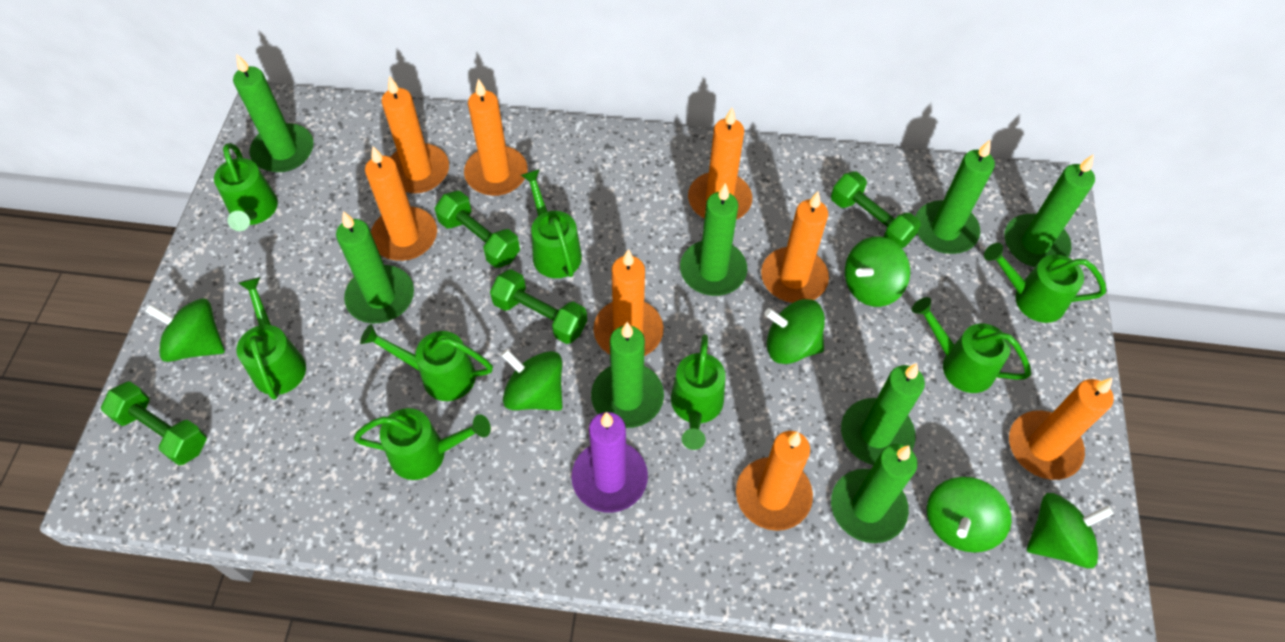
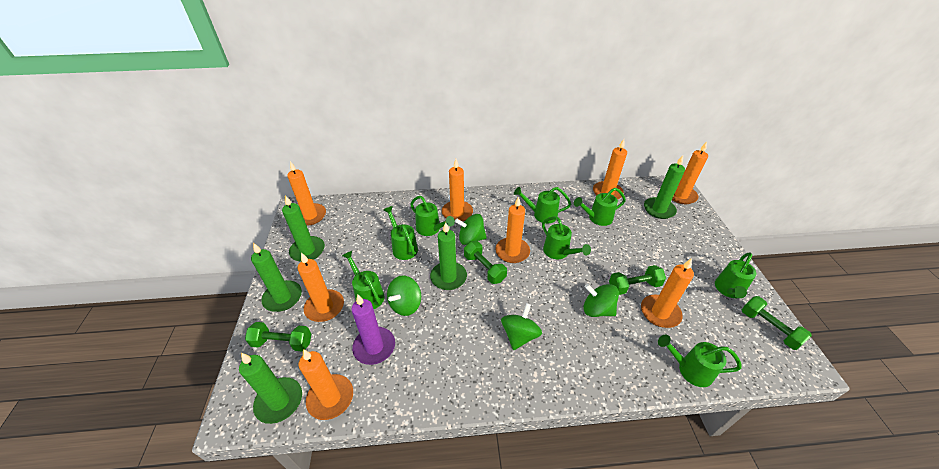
green candle: [233,54,314,172] [336,211,414,323] [591,322,664,428] [680,183,747,296] [831,444,918,543] [841,363,925,465] [915,140,995,254] [1004,154,1095,267] = 8 -> [239,353,302,424] [251,243,302,312] [282,195,325,262] [430,222,467,290] [644,155,685,219] = 5
green spinning top: [145,298,225,362] [501,349,562,410] [764,299,825,364] [845,236,910,307] [927,477,1011,552] [1027,493,1114,569] = 6 -> [387,275,421,316] [455,214,487,245] [501,303,542,350] [584,284,619,317] = 4

